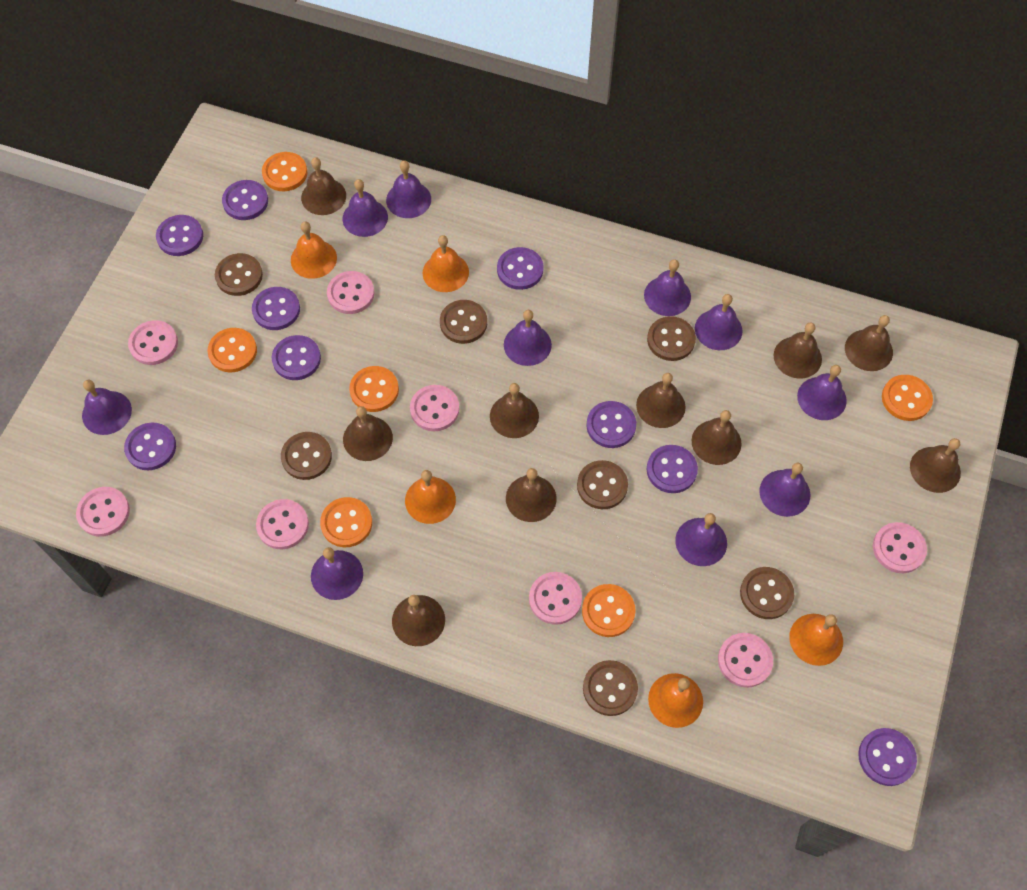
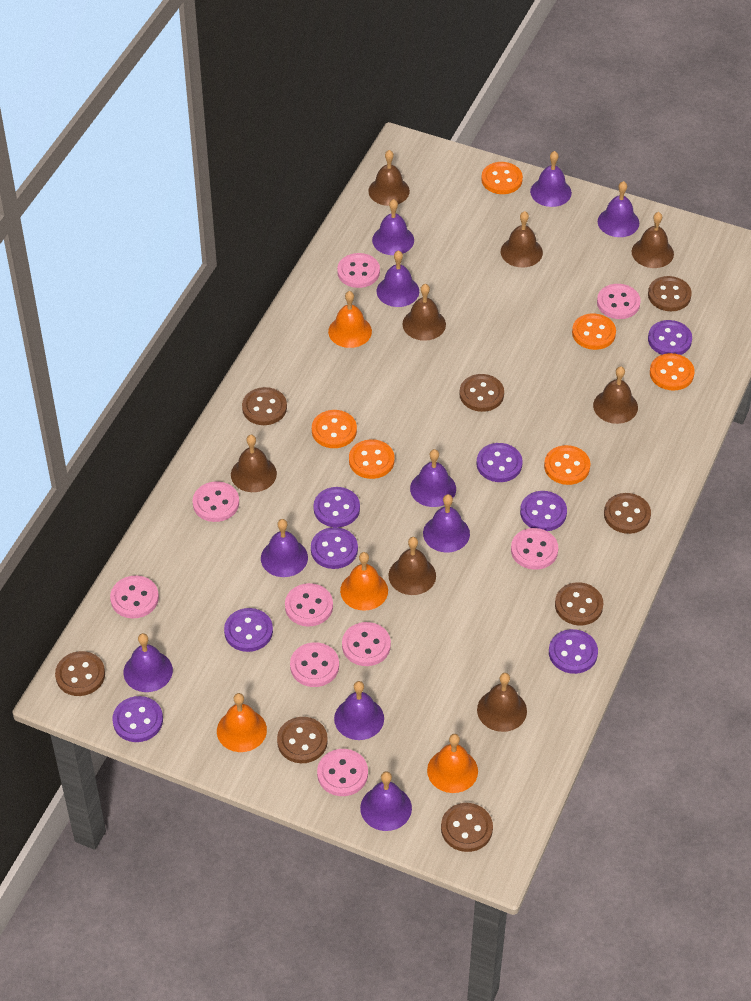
brown bell: [301,157,346,215] [343,406,393,461] [392,595,445,646] [490,383,539,438] [506,468,557,522] [636,373,686,428] [692,410,742,465] [773,322,822,379] [845,315,893,371] [910,438,961,493] = 10 -> [231,435,277,492] [368,150,410,206] [389,537,436,595] [403,284,446,341] [477,673,527,732] [501,211,543,268] [593,366,638,424] [632,212,674,268] = 8
brown button: [215,253,263,296] [281,432,332,480] [440,300,487,344] [577,460,628,509] [583,660,638,716] [647,316,696,361] [740,567,794,619] = 7 -> [55,651,105,696] [242,387,287,425] [277,717,328,763] [441,803,493,852] [459,374,504,412] [555,582,604,625] [604,493,651,534] [648,276,692,311] = 8
orange bell: [291,221,337,279] [405,470,456,524] [423,235,469,292] [648,673,703,728] [789,614,843,666] = 5 -> [217,693,267,752] [328,291,372,348] [340,552,388,611] [427,734,478,793] = 4
pink button: [76,487,130,537] [128,320,178,365] [256,499,309,549] [327,271,375,314] [410,385,459,431] [529,572,582,625] [718,633,773,688] [873,522,927,573] = 8 -> [110,576,159,618] [193,481,239,522] [285,583,333,627] [290,642,339,687] [317,749,368,796] [337,253,380,288] [342,622,391,666] [511,528,558,570] [597,284,641,319] = 9
purple button: [124,423,176,470] [156,215,203,256] [222,180,268,220] [252,287,300,330] [272,335,321,380] [497,247,543,290] [586,401,636,448] [647,445,698,493] [858,728,917,786] = 9 -> [113,696,163,742] [224,608,273,652] [311,527,358,569] [313,487,360,527] [477,443,522,482] [520,491,567,531] [549,629,598,674] [648,320,692,355] = 8

